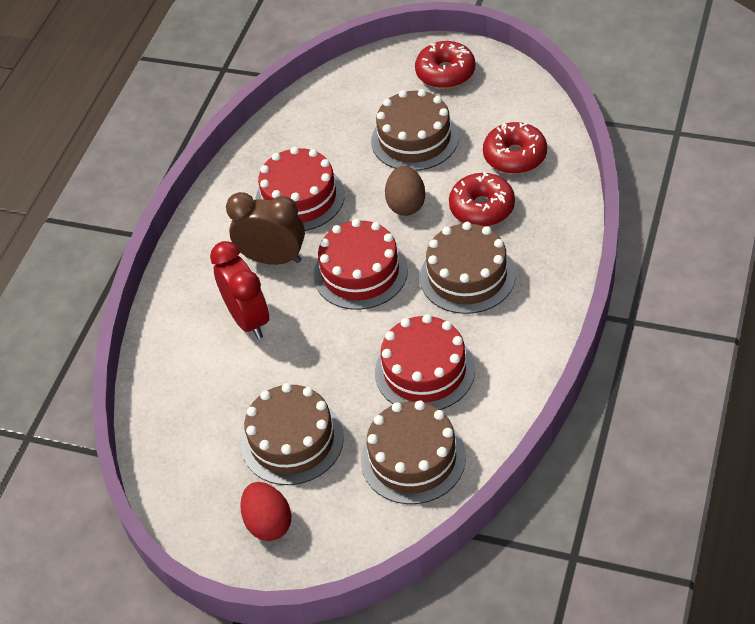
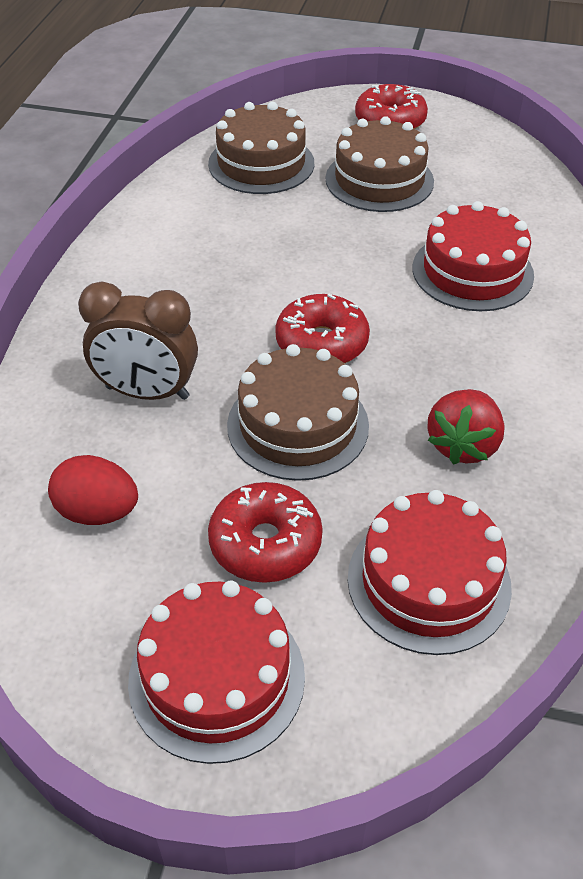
brown cake: [241,383,344,485] [361,400,466,504] [371,89,459,171] [420,222,516,314] = 4 -> [208,102,314,194] [227,344,369,481] [325,116,434,212] = 3
brown egg: [385,166,425,216] = 1 -> none = 0
red clock: [210,241,269,339] = 1 -> none = 0
red strawberry: none = 0 -> [427,389,505,465] = 1

